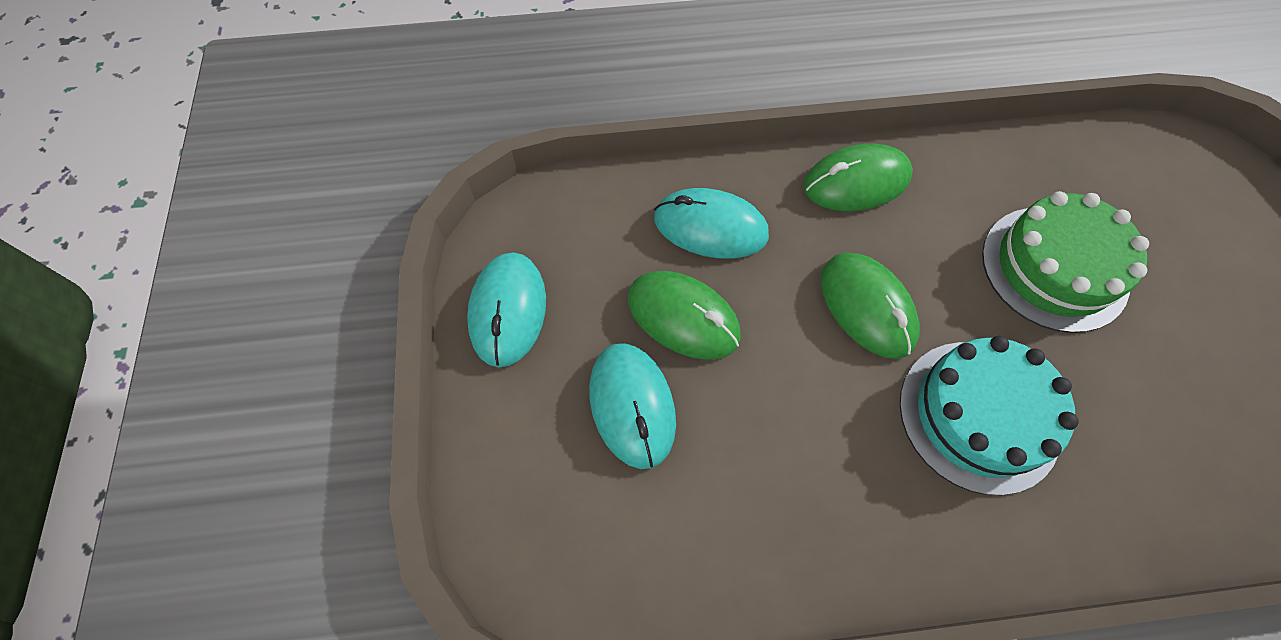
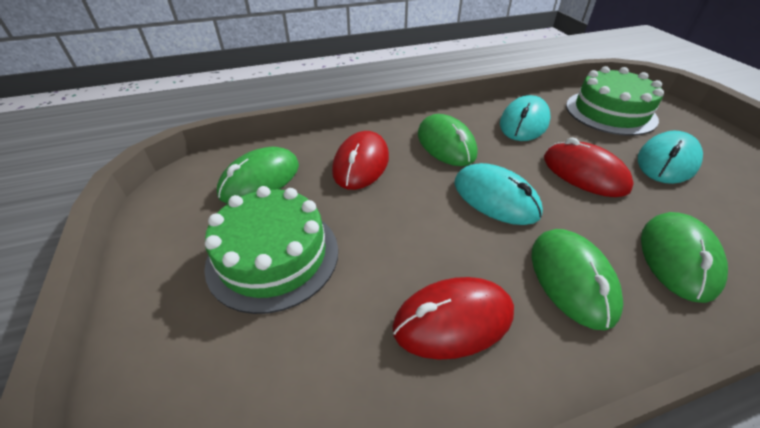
green cake: [982,191,1149,333] = 1 -> [204,186,338,314] [566,66,664,136] = 2
green mouse: [628,271,741,360] [804,144,913,211] [821,253,920,359] = 3 -> [217,147,299,204] [418,114,477,166] [531,229,623,330] [641,212,728,303] = 4
red mouse: none = 0 -> [332,131,389,190] [392,277,514,360] [544,138,634,197] = 3
turquoise cake: [900,336,1079,495] = 1 -> none = 0

